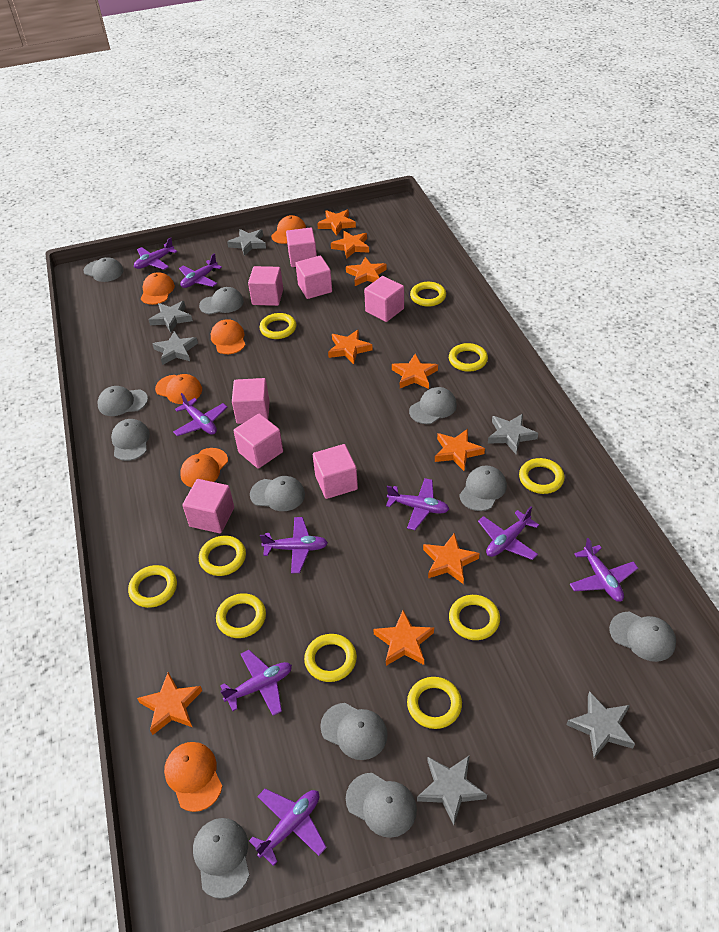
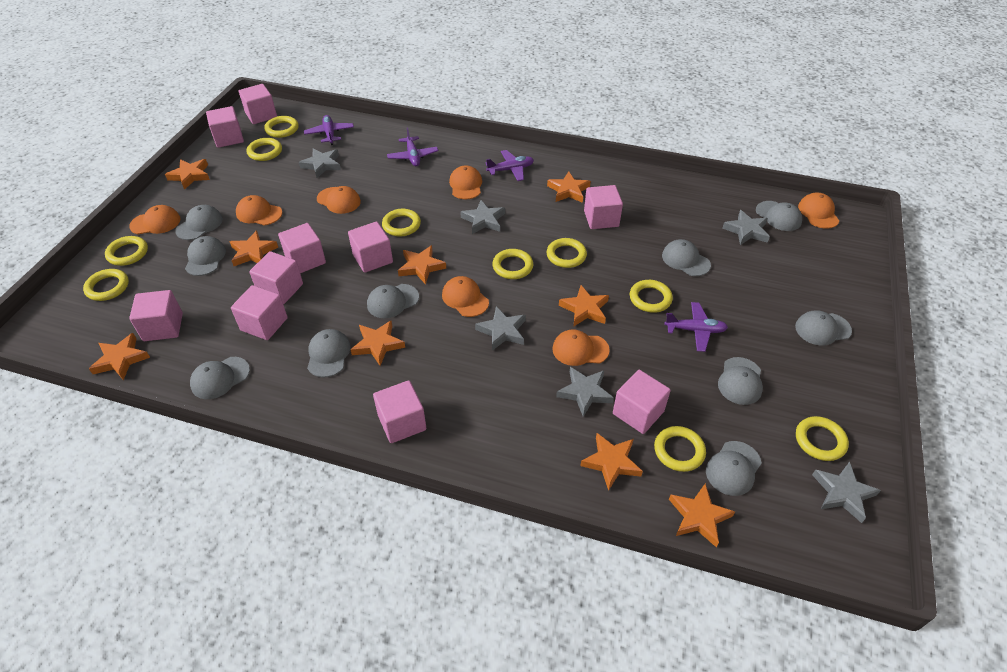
grey cap: [84,257,124,282] [98,386,148,416] [111,419,150,461] [193,818,250,899] [199,287,244,315] [250,476,305,511] [320,703,388,760] [346,773,417,838] [409,387,457,424] [459,466,507,511] [609,612,676,662] = 11 -> [175,205,223,240] [185,236,226,276] [190,357,250,399] [307,329,351,377] [367,284,419,318] [662,239,711,276] [706,441,762,496] [718,357,763,405] [756,201,802,231] [795,310,852,346] = 10
orange cap: [141,272,175,305] [155,374,202,404] [164,742,222,812] [180,448,228,487] [211,319,245,354] [271,215,306,244] = 6 -> [129,205,181,234] [236,195,282,225] [317,186,361,214] [442,276,489,317] [449,166,482,199] [552,329,610,366] [798,193,839,229] = 7
pink cube: [182,479,234,533] [232,378,270,424] [233,413,283,469] [248,266,283,306] [286,228,317,267] [295,256,332,299] [313,444,358,499] [364,276,404,322] = 8 -> [129,290,183,341] [206,106,244,148] [231,285,288,340] [239,84,277,124] [249,251,303,304] [278,223,326,273] [348,222,393,273] [373,380,427,443] [584,185,623,229] [613,370,671,434] = 10
purple plane: [134,238,177,270] [173,393,227,436] [179,253,222,288] [220,650,292,716] [249,789,327,866] [260,517,328,573] [386,478,449,530] [478,507,539,560] [570,538,638,602] = 9 -> [304,115,354,145] [387,127,438,166] [485,150,534,181] [664,302,728,352] = 4

